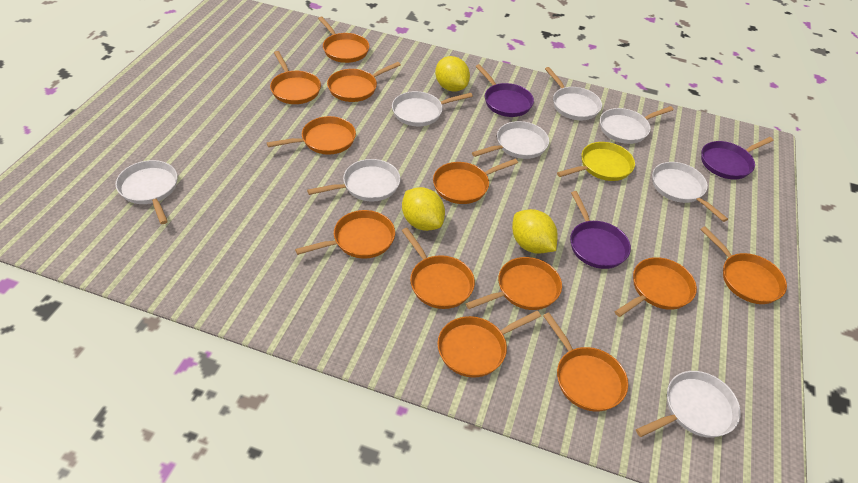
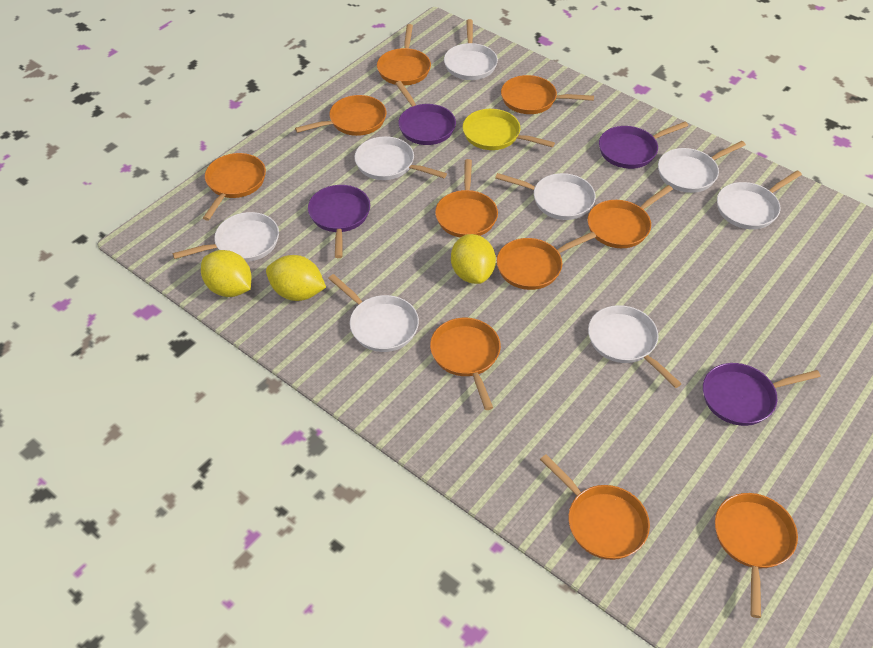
orange pan: [267,116,356,155] [270,51,321,104] [295,210,395,259] [318,17,369,63] [327,62,401,102] [402,228,475,309] [433,159,518,204] [437,311,541,377] [466,257,562,310] [543,313,628,412] [615,257,697,317] [700,226,787,304] = 12 -> [203,153,266,221] [295,95,386,136] [377,24,431,85] [430,318,501,410] [435,159,498,238] [497,232,596,290] [501,75,594,114] [540,454,650,560] [588,185,673,248] [715,493,798,618] = 10
purple pan: [475,64,534,117] [570,191,631,269] [701,137,773,179] = 3 -> [308,185,370,258] [395,81,456,145] [599,122,688,169] [703,363,821,426] = 4

